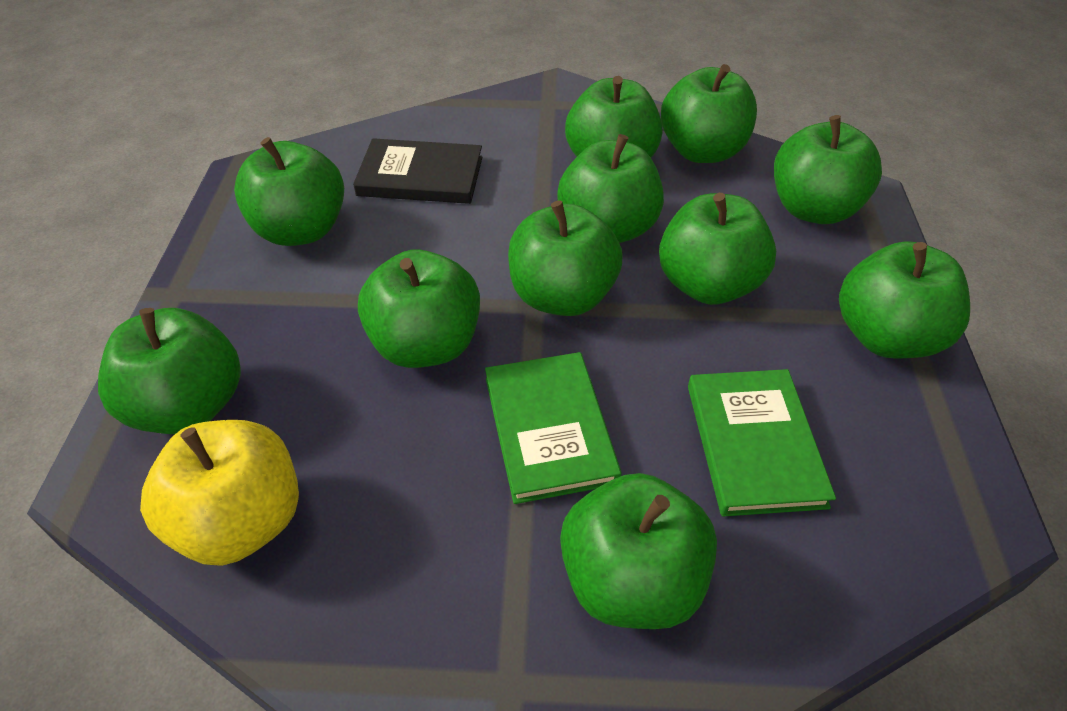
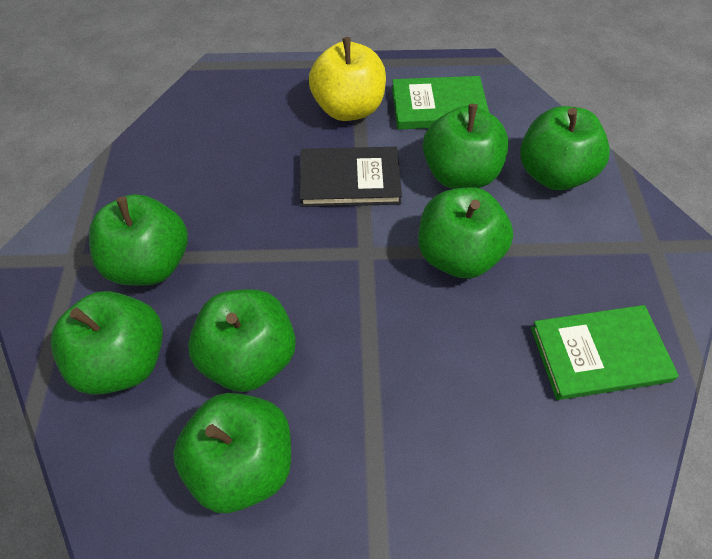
green apple: [98,308,241,434] [234,137,344,246] [358,250,480,368] [508,201,623,316] [557,134,664,243] [560,473,717,629] [565,76,662,157] [659,193,776,305] [661,64,757,163] [774,115,882,224] [839,242,970,358] = 11 -> [51,291,163,395] [89,194,188,285] [173,393,291,513] [188,289,296,392] [418,187,513,279] [423,104,509,189] [520,106,610,190] = 7

